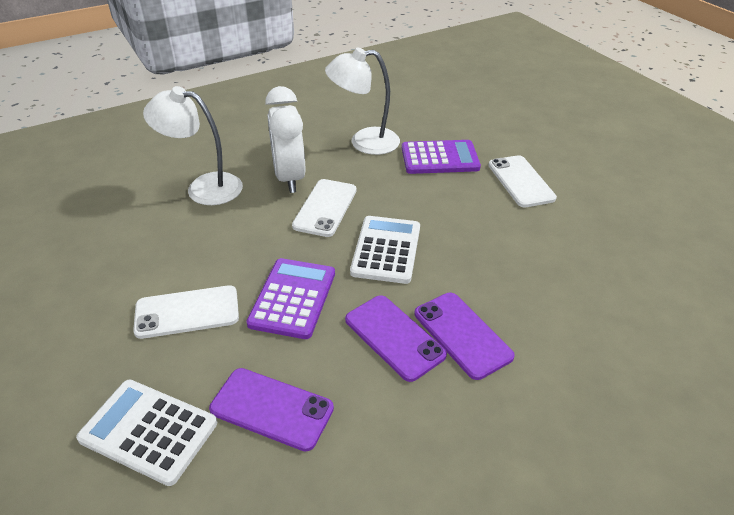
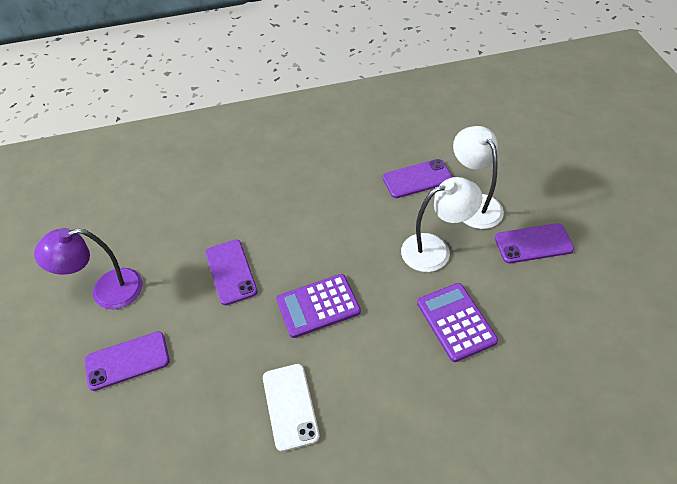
purple lamp: none = 0 -> [34,228,143,309] = 1
purple phone: [209,368,334,452] [345,295,447,382] [414,293,515,380] = 3 -> [85,331,169,391] [206,240,258,305] [383,159,453,198] [495,223,574,263] = 4
white calculator: [76,380,217,486] [350,216,420,284] = 2 -> none = 0
white clock: [265,86,305,193] = 1 -> none = 0
white phone: [133,285,239,339] [292,179,357,237] [488,155,557,207] = 3 -> [263,364,320,452] = 1

